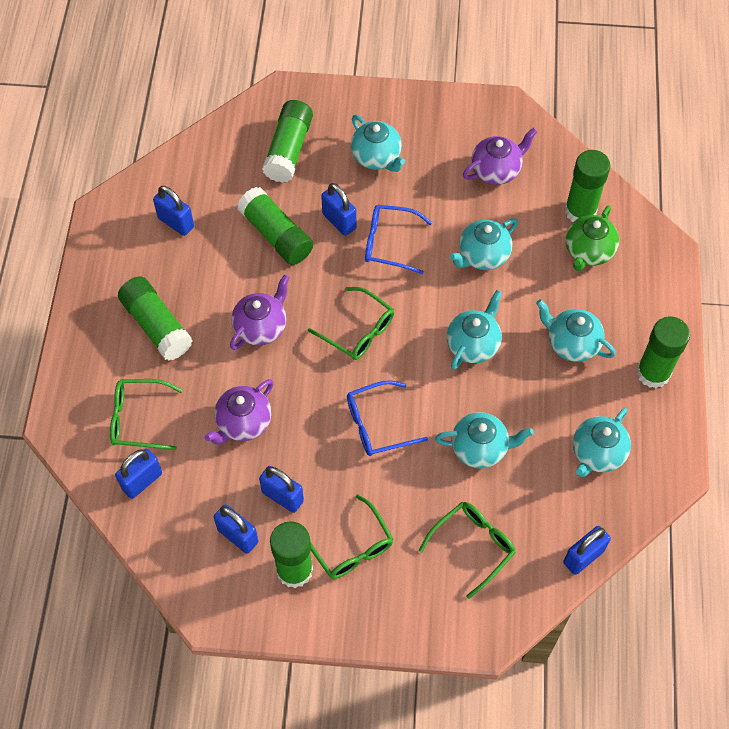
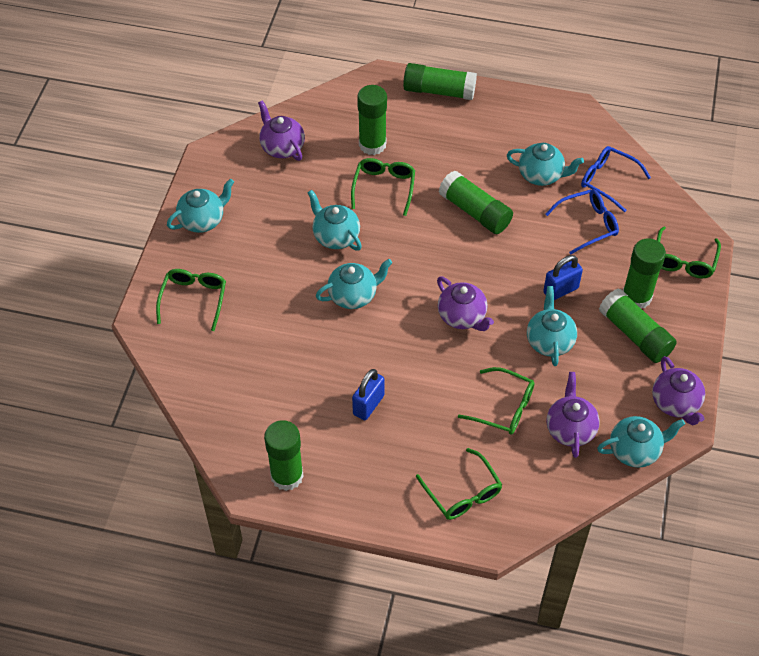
blue padlock: [115,449,162,499] [153,186,194,236] [214,504,259,554] [259,466,304,513] [321,183,356,236] [563,526,611,575] = 6 -> [352,369,385,420] [543,255,583,300] = 2
green glasses: [110,379,183,450] [308,287,394,360] [310,494,393,579] [419,502,516,599] = 4 -> [156,269,226,331] [351,158,415,216] [416,448,502,520] [458,367,534,435] [657,226,721,278] = 5
green teapot: [566,206,619,271] = 1 -> none = 0
purple teapot: [205,379,274,444] [230,274,290,350] [463,128,537,185] = 3 -> [258,100,305,161] [437,277,494,331] [546,372,600,458] [652,356,705,425] = 4

